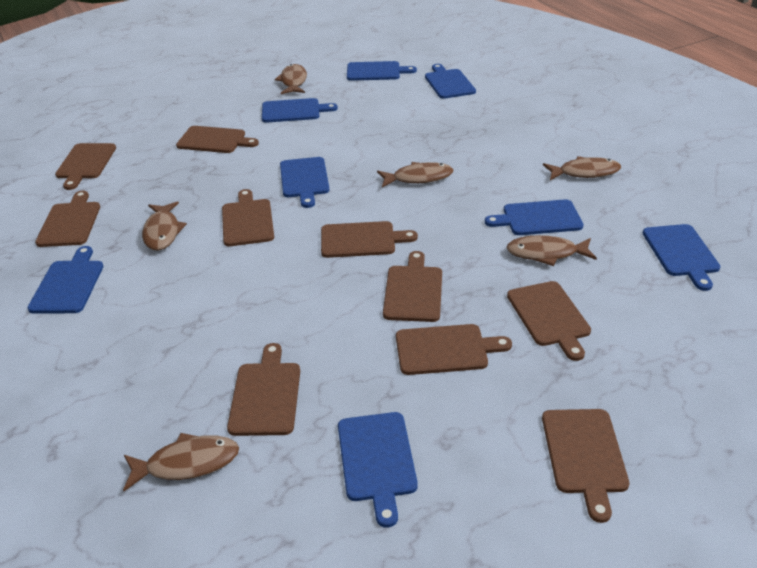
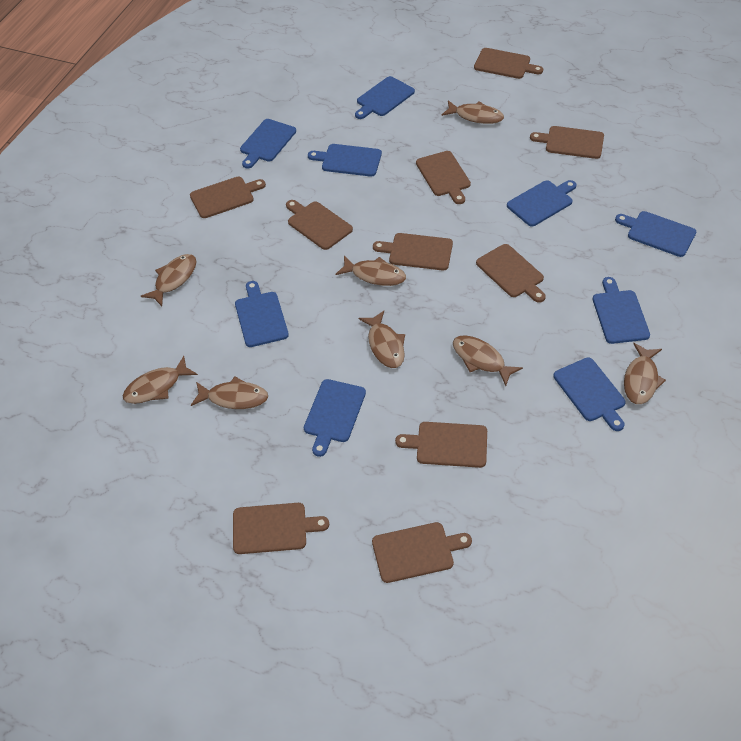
blue cutting board: [27,246,103,314] [262,98,338,123] [280,157,329,208] [338,412,418,528] [347,61,417,81] [425,64,476,99] [485,199,583,235] [643,224,720,291] = 8 -> [235,281,289,347] [240,119,296,169] [304,379,366,457] [308,144,382,177] [355,76,415,119] [507,180,576,227] [553,357,626,431] [593,277,650,344] [615,211,696,257] = 9
brown fish: [123,433,239,491] [142,201,187,250] [275,64,307,94] [377,162,453,187] [506,235,597,266] [543,156,621,180] = 6 -> [123,356,198,404] [141,254,197,306] [191,377,268,409] [335,256,406,286] [359,311,405,368] [442,100,504,124] [453,335,523,386] [624,343,666,404] = 8

